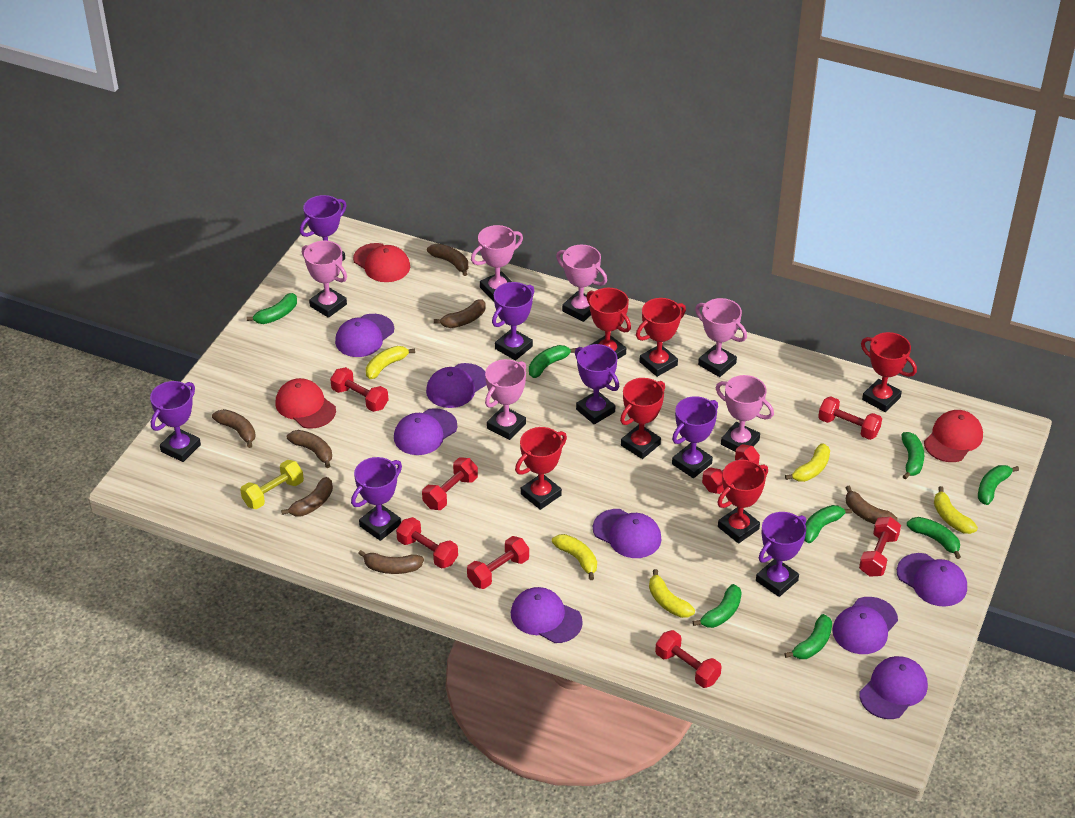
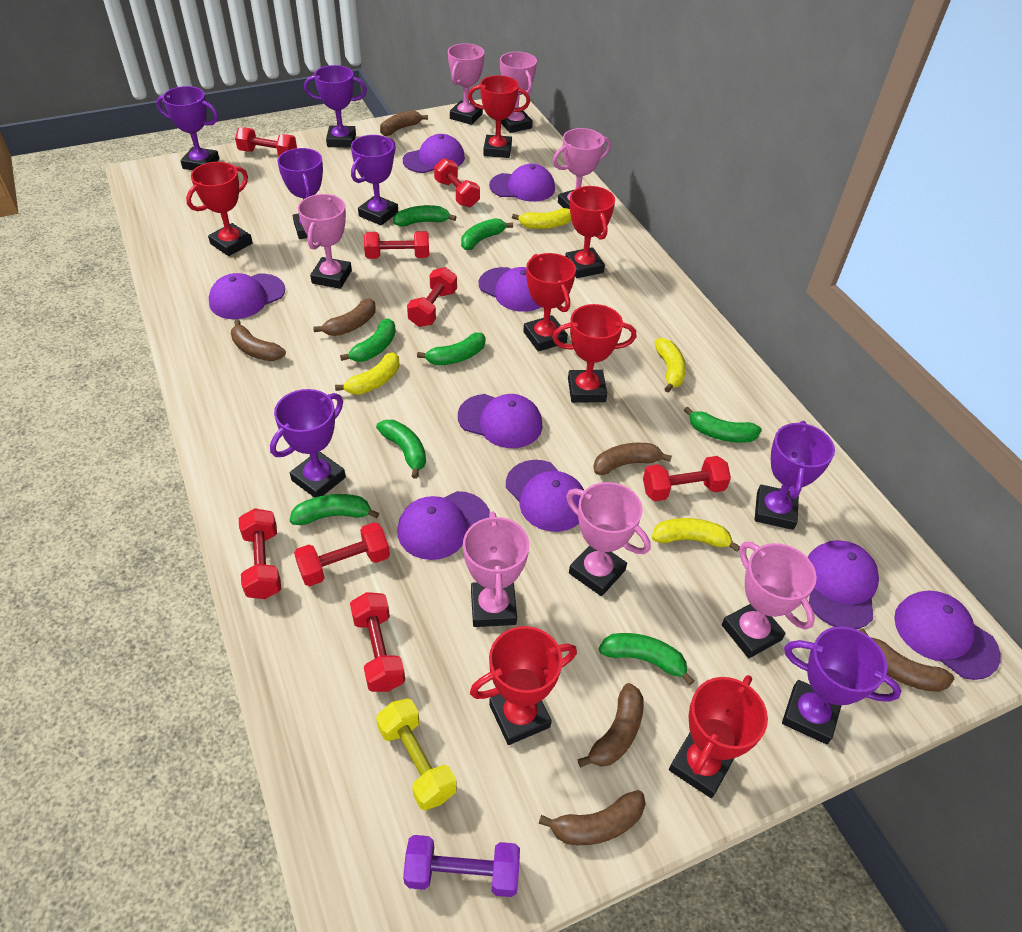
pink trophy: [302,240,347,318] [471,225,523,301] [485,359,526,440] [556,245,607,322] [695,298,747,377] [716,375,774,452] = 6 -> [298,194,352,289] [448,43,485,125] [463,512,529,627] [500,52,537,133] [553,128,611,209] [566,482,651,596] [722,542,817,658] = 7
purple cap: [335,314,394,357] [394,408,457,455] [426,363,487,408] [511,587,583,643] [593,509,662,558] [832,597,898,654] [859,656,928,719] [897,553,967,607] = 8 -> [209,273,285,319] [397,491,490,560] [403,134,465,173] [458,394,542,448] [479,267,541,312] [489,164,555,202] [506,460,585,532] [807,540,879,629] [894,590,1001,680] = 9
purple dumbbell: none = 0 -> [403,835,520,897] = 1
red cap: [276,378,336,429] [353,243,410,282] [924,410,983,462] = 3 -> none = 0
red trophy: [515,427,567,510] [586,288,631,360] [620,378,665,459] [636,298,686,377] [717,460,768,543] [861,332,917,412] = 6 -> [186,162,253,256] [468,75,530,158] [470,626,577,745] [523,253,576,352] [552,304,636,403] [565,186,615,278] [669,675,768,798] = 7
yellow banana: [366,346,415,379] [552,534,597,580] [649,569,695,618] [785,443,830,482] [934,486,978,534] = 5 -> [335,352,400,395] [512,208,571,229] [652,518,740,552] [654,338,686,392] = 4

